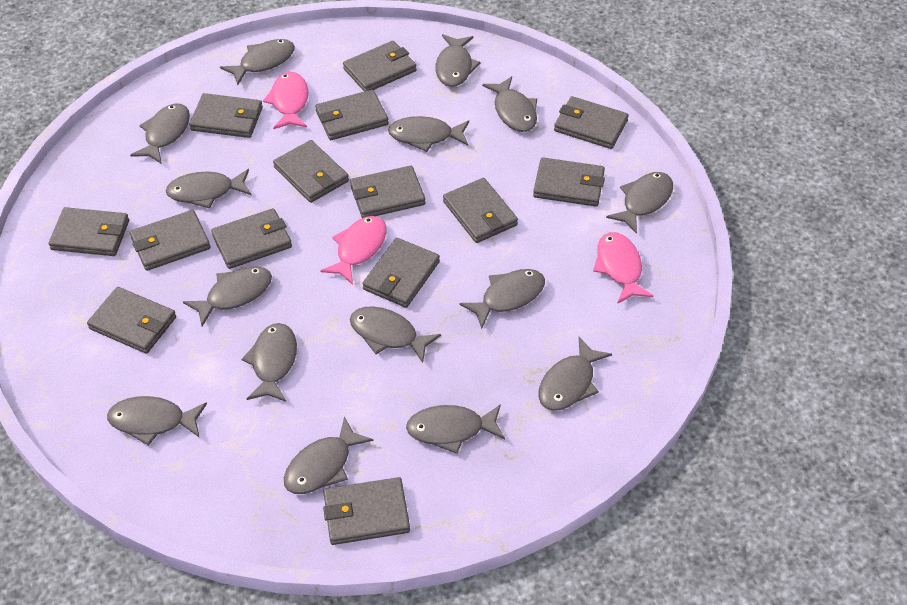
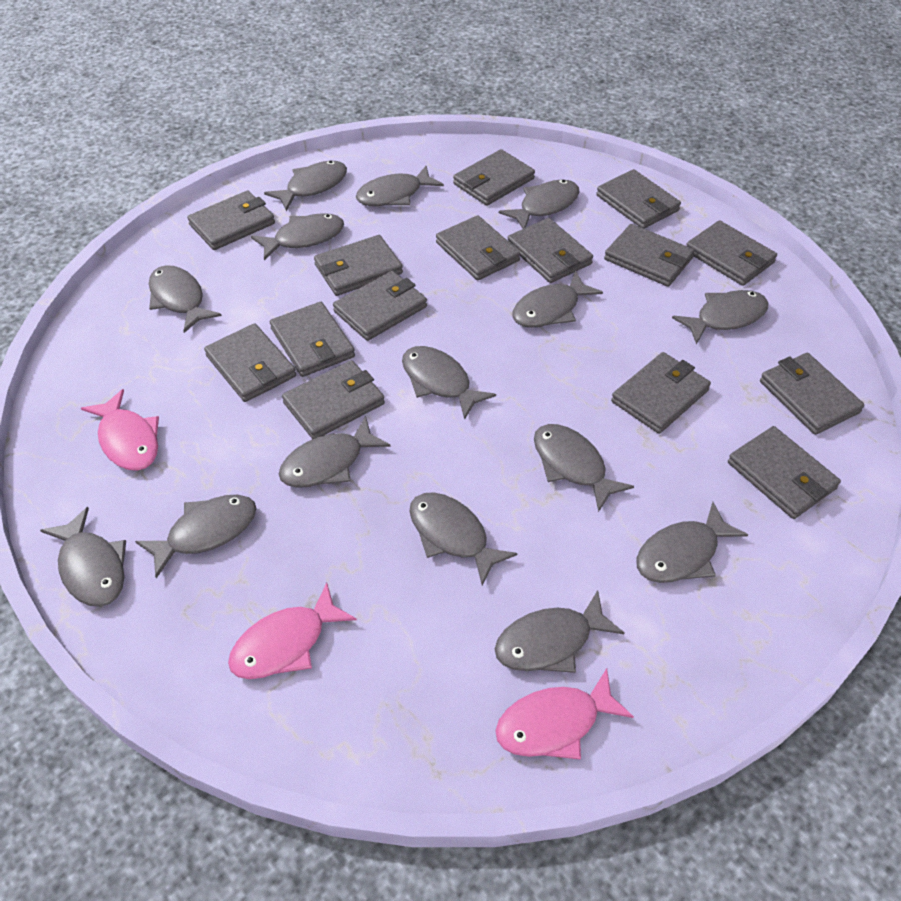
grey wallet: [48,207,129,256] [87,287,176,354] [130,210,210,271] [190,93,263,138] [211,208,292,269] [273,140,349,203] [315,90,389,140] [323,477,410,545] [343,41,417,91] [350,166,426,218] [362,238,440,308] [443,178,518,243] [533,157,605,207] [554,96,629,149] = 14 -> [187,191,275,250] [204,323,296,402] [270,302,355,377] [282,360,385,439] [314,235,403,296] [333,271,427,341] [436,215,521,280] [453,149,535,206] [508,218,593,283] [596,169,681,229] [604,224,695,287] [611,352,711,434] [686,220,777,286] [728,426,841,519] [760,353,864,435] = 15

